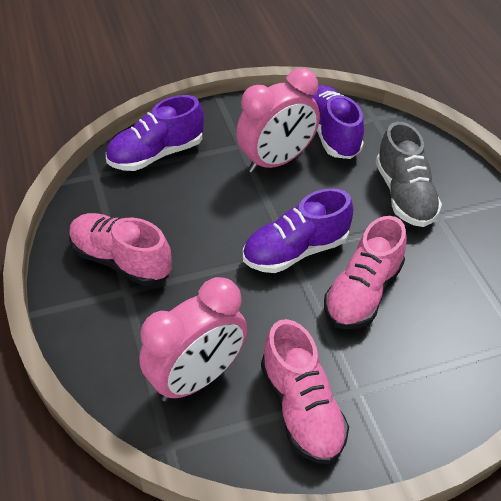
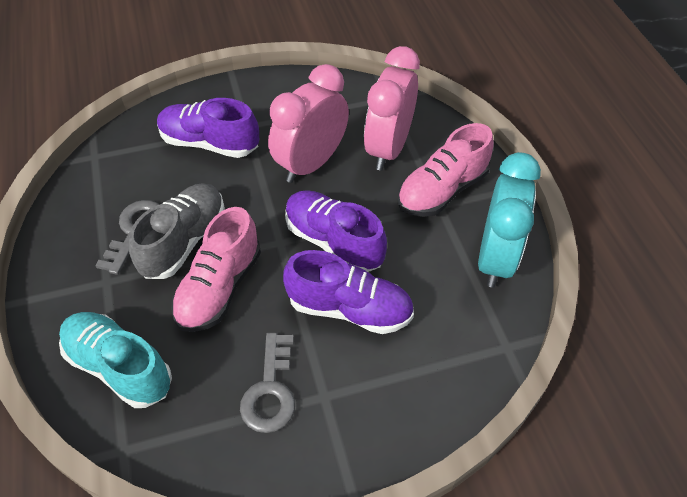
grey key: none = 0 -> [95,200,160,275] [240,333,295,433] = 2
pink shoe: [69,213,172,286] [261,319,349,464] [324,216,407,329] = 3 -> [171,207,261,332] [398,123,494,217] = 2
turquoise clock: none = 0 -> [478,152,541,288] = 1
turquoise shoe: none = 0 -> [59,312,172,408] = 1

